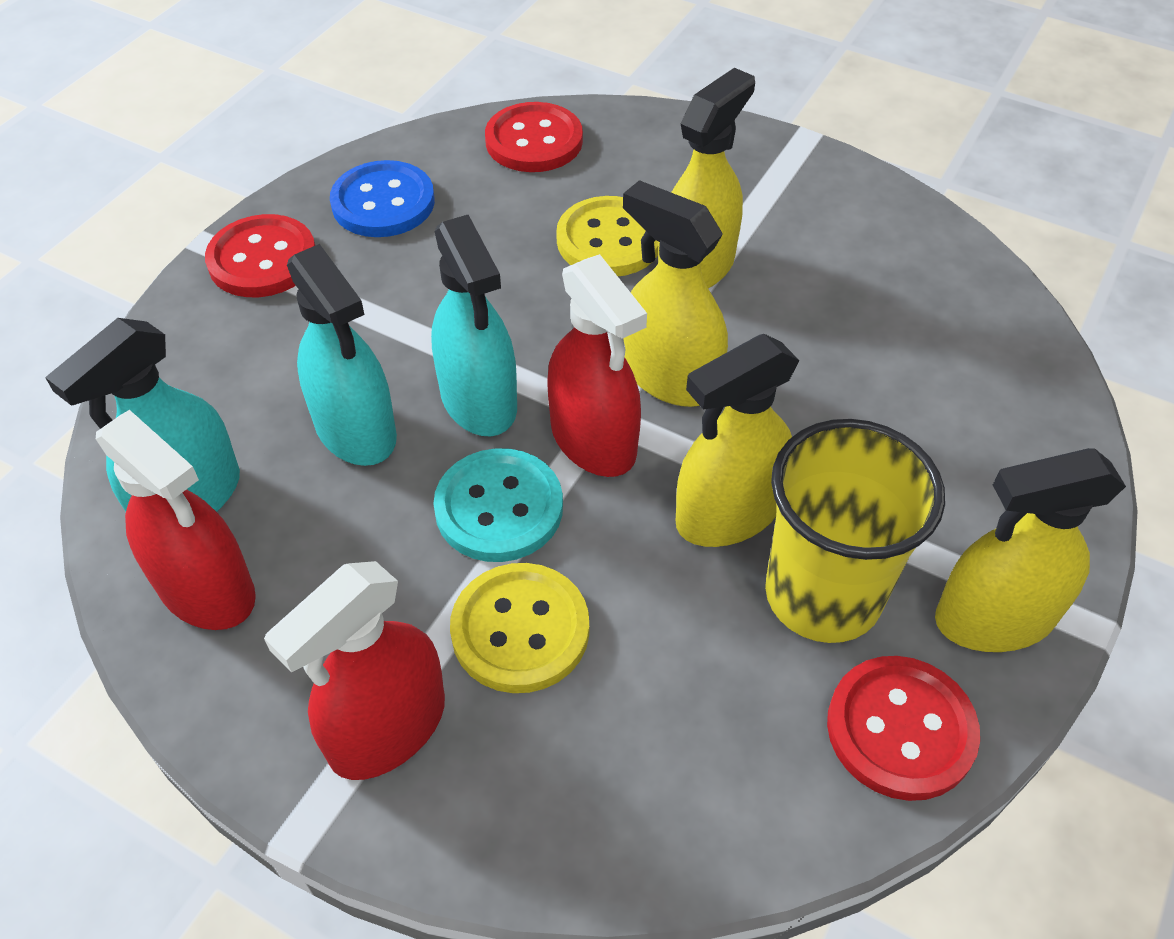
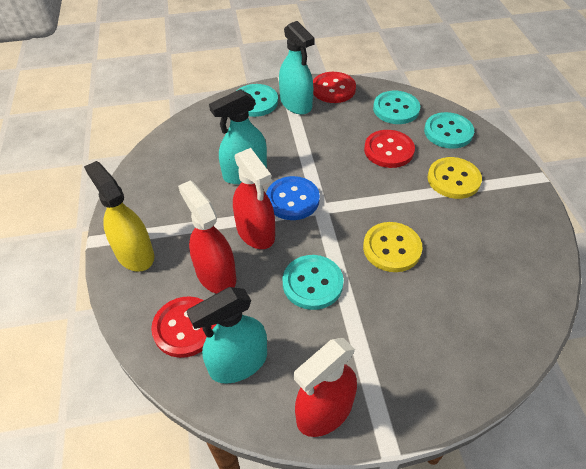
turquoise button: [433,448,563,562] = 1 -> [238,84,278,117] [283,255,344,310] [373,91,420,124] [424,112,474,149] = 4
yellow cup: [765,419,945,643] = 1 -> none = 0
yellow spray bottle: [623,180,728,407] [658,68,755,289] [676,334,799,547] [935,448,1126,652] = 4 -> [84,161,154,272] = 1

